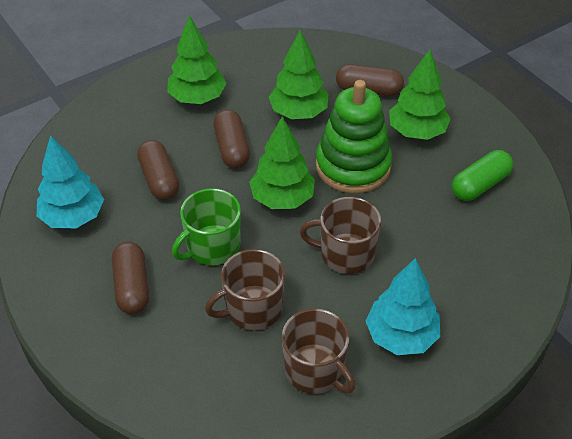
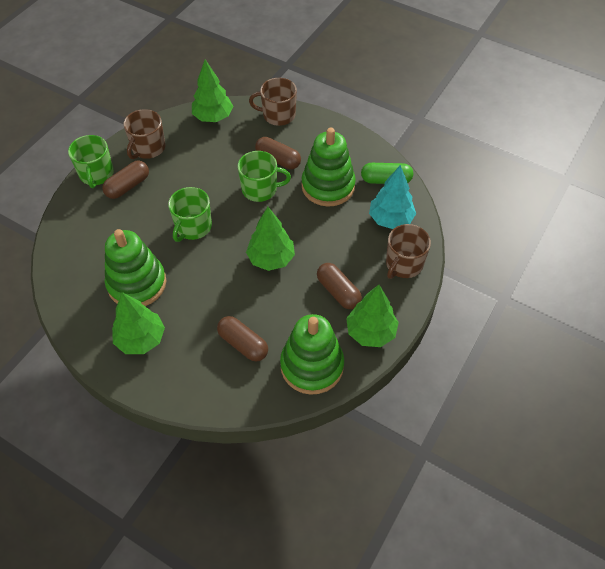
green mug: [172,188,241,265] = 1 -> [68,135,114,188] [168,187,212,242] [238,151,291,202] = 3
green stacking toy: [316,80,392,193] = 1 -> [105,229,166,306] [280,314,344,395] [301,127,356,207] = 3
turquoise tree: [37,135,104,229] [366,258,440,355] = 2 -> [369,165,416,229] = 1

